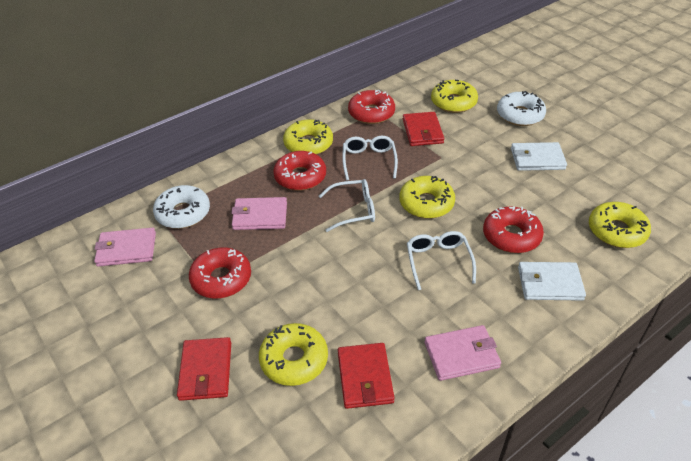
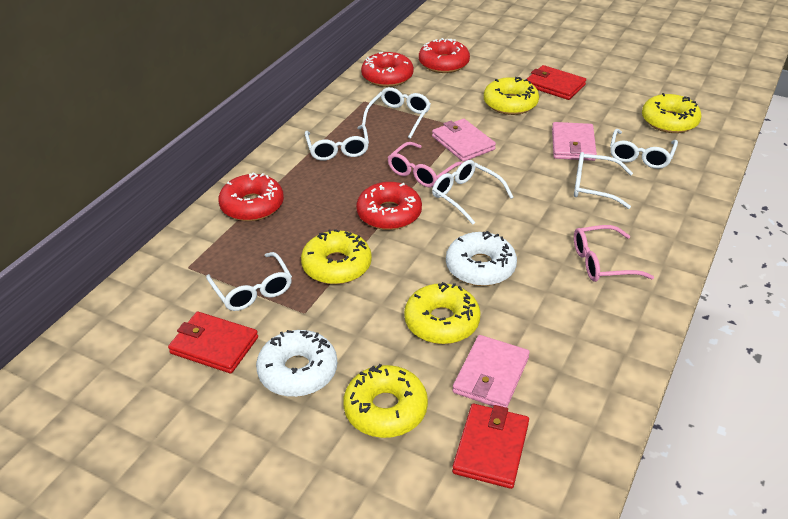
pink glasses: none = 0 -> [388,142,463,187] [574,225,654,282] = 2
white glasses: [319,179,375,232] [342,136,398,180] [407,231,476,290] = 3 -> [206,252,292,311] [305,125,369,161] [362,87,431,139] [432,160,514,225] [574,152,633,209] [610,129,678,169] = 6
white wallet: [511,142,567,171] [518,262,586,301] = 2 -> none = 0

